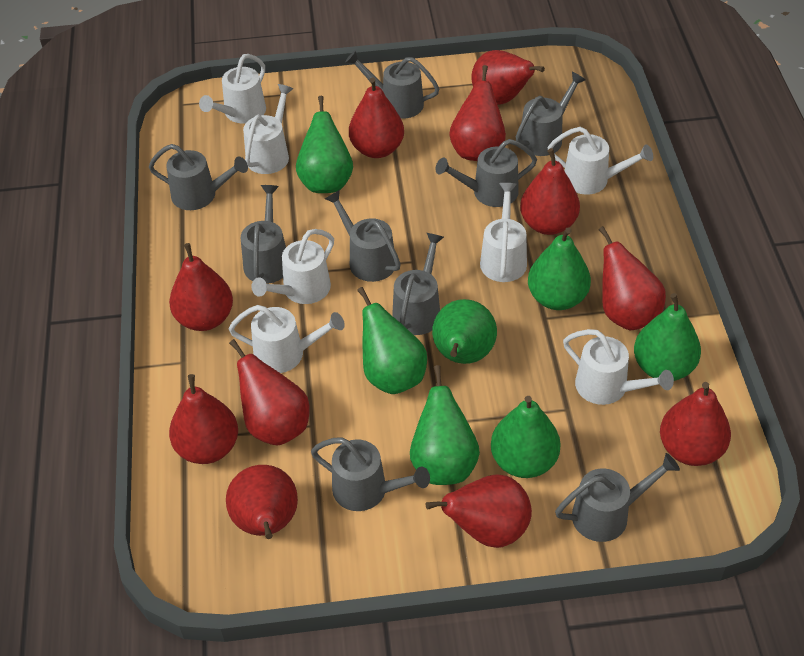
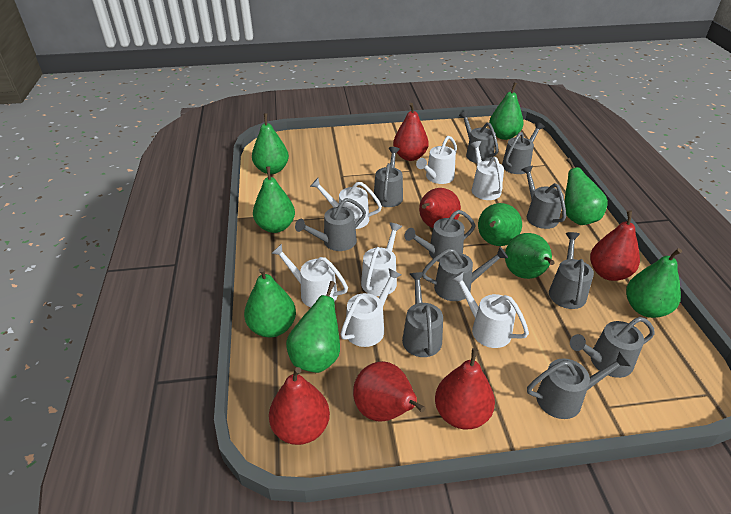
green pear: [296,96,353,193] [357,287,427,394] [410,365,480,485] [432,299,497,364] [491,396,561,478] [528,227,591,310] [634,293,701,381] = 7 -> [244,267,296,337] [252,113,289,174] [253,166,295,233] [286,281,340,373] [478,203,522,246] [489,82,524,140] [505,233,555,279] [564,158,608,225] [626,248,682,318] = 9
grey watering can: [149,144,248,210] [241,185,286,284] [311,437,430,511] [325,190,401,282] [345,50,440,119] [392,233,444,335] [435,139,537,207] [516,72,586,156] [555,453,680,542] = 9 -> [295,198,366,251] [373,147,403,207] [402,272,443,357] [405,210,475,262] [422,247,508,301] [459,111,499,163] [502,122,545,174] [521,166,566,229] [527,351,630,419] [549,232,594,309] [570,317,655,378] = 11
red pear: [169,243,233,331] [169,374,238,464] [226,465,298,539] [229,339,309,446] [349,77,404,158] [426,474,532,548] [449,65,506,161] [471,50,545,105] [520,148,580,235] [599,226,666,330] [660,382,731,466] = 11 -> [269,367,330,445] [353,361,425,422] [393,103,429,161] [419,188,461,228] [435,348,495,429] [590,210,640,281] = 6

